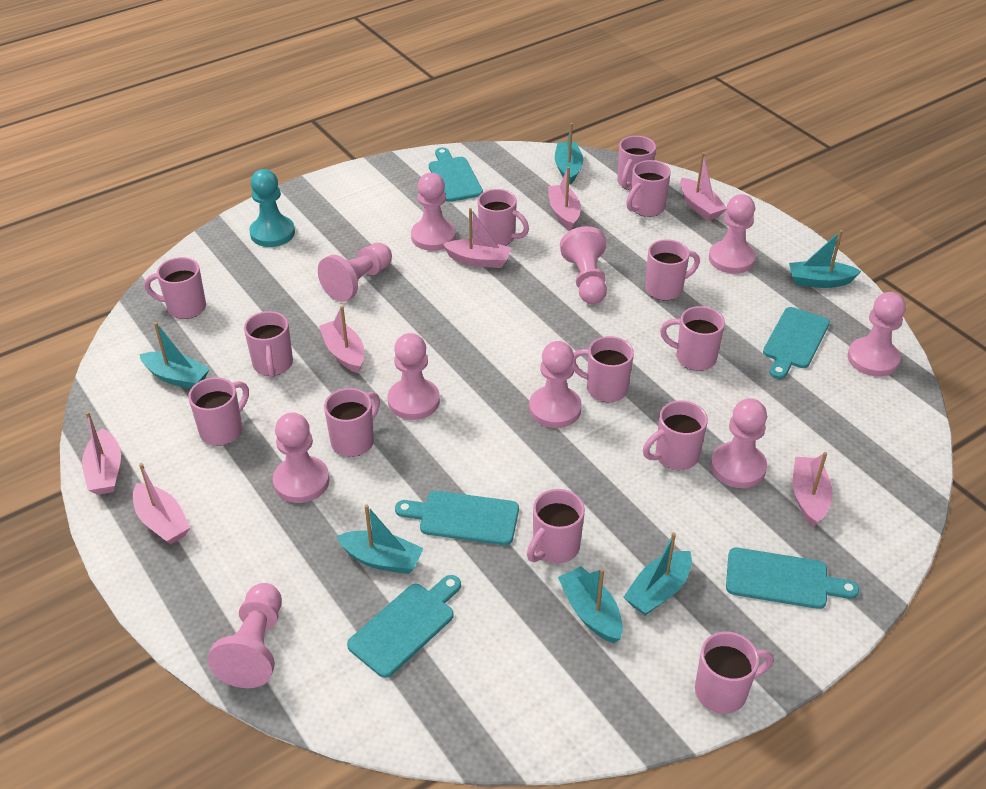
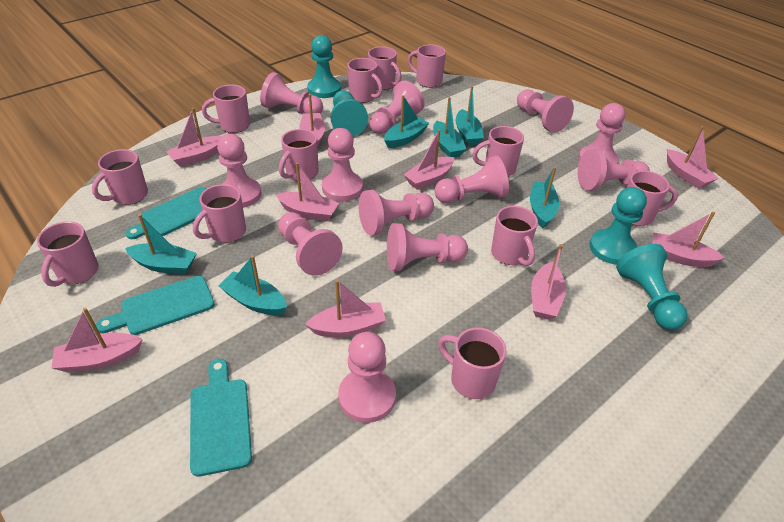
pink boat: [82,411,121,495] [133,463,190,545] [319,306,364,373] [443,208,511,268] [548,167,581,230] [680,152,727,221] [793,452,833,526] = 7 -> [52,308,143,372] [166,107,222,167] [276,162,339,222] [299,94,325,146] [305,280,386,337] [403,129,454,190] [531,244,566,320] [652,212,725,267] [667,126,719,189] = 9
pink mug: [144,257,206,319] [188,377,249,446] [244,311,293,378] [324,388,380,457] [478,189,529,246] [527,489,585,563] [573,336,634,402] [617,136,656,190] [626,160,671,217] [643,401,708,470] [645,239,700,300] [660,306,725,371] [695,631,774,714] = 13 -> [37,221,99,287] [92,149,148,205] [193,184,246,243] [202,85,250,133] [279,129,318,182] [347,58,383,103] [368,46,402,90] [408,44,446,88] [438,327,506,399] [472,126,524,177] [491,206,538,266] [627,170,678,226] = 12
pink pawn: [207,583,282,688] [273,413,330,503] [318,243,392,302] [388,333,440,420] [411,173,456,251] [529,341,582,428] [560,226,607,304] [709,194,756,274] [711,398,767,488] [847,292,906,377] = 10 -> [217,134,262,208] [260,72,323,114] [278,212,343,276] [322,128,363,201] [338,332,396,423] [358,190,434,235] [369,81,424,134] [387,223,468,271] [434,156,509,203] [517,90,574,133] [578,103,625,164] [578,149,650,191] = 12
turquoise cutting board: [347,575,461,678] [395,491,519,545] [429,148,483,202] [726,548,859,609] [763,307,830,379] = 5 -> [96,276,215,335] [126,187,206,239] [190,359,252,477] = 3
turquoise pawn: [249,169,295,247] = 1 -> [307,35,341,98] [330,90,368,136] [589,187,647,265] [616,244,688,330] = 4

